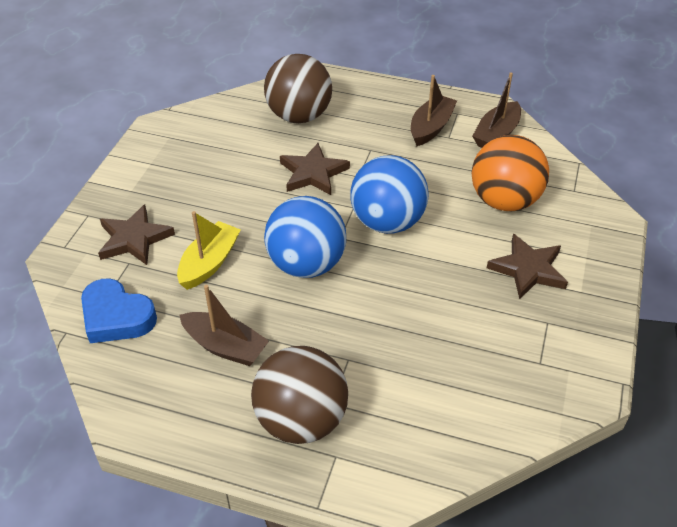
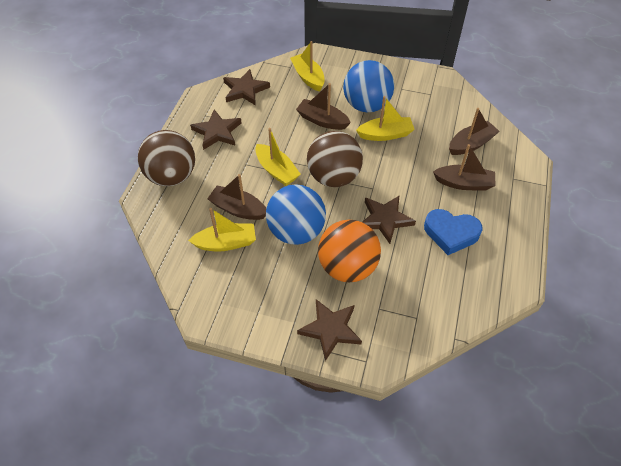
brown boat: [179,285,269,366] [411,75,457,147] [472,72,521,148] = 3 -> [207,174,266,220] [296,83,351,130] [433,144,496,190] [449,108,500,155] = 4
brown star: [98,205,175,265] [280,143,350,195] [487,234,568,299] = 3 -> [190,109,242,150] [223,69,270,106] [297,299,362,361] [363,196,416,244] = 4
yellow boat: [177,211,241,290] = 1 -> [188,208,256,252] [255,128,301,186] [290,41,325,92] [356,96,415,141] = 4

